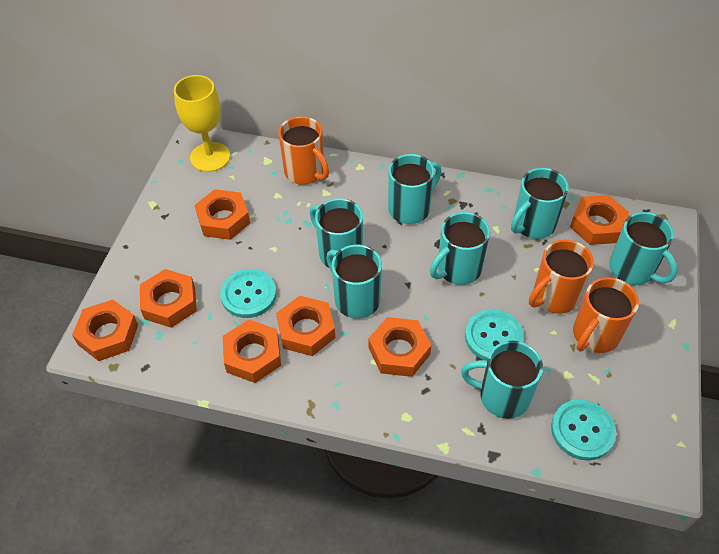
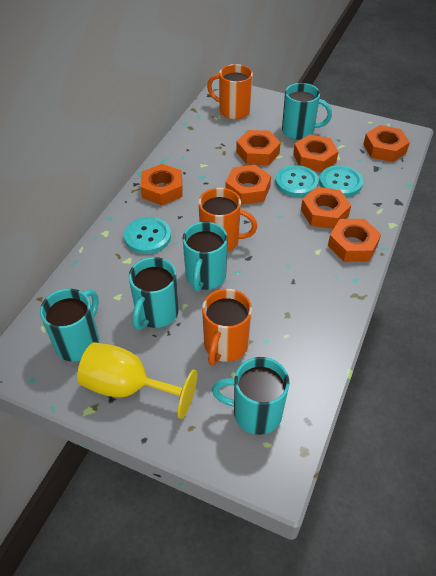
turquoise mug: [310,198,363,268] [326,245,382,319] [388,154,442,224] [430,212,490,285] [461,341,543,419] [511,168,569,239] [609,212,678,285] = 7 -> [40,288,99,362] [129,257,179,330] [182,222,228,292] [212,357,289,435] [282,83,332,140] = 5

